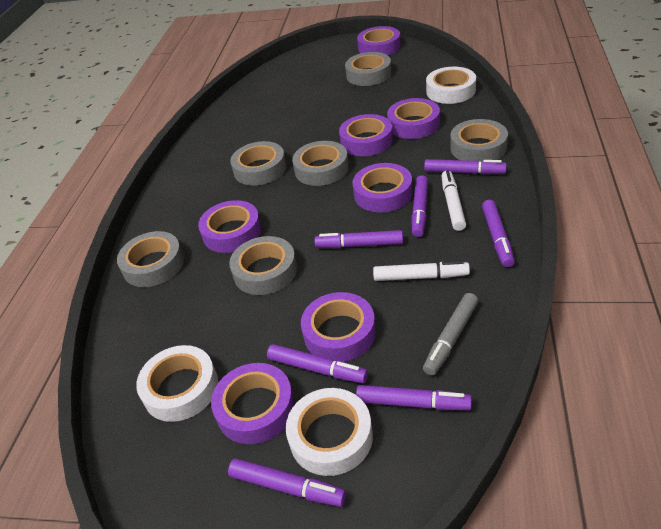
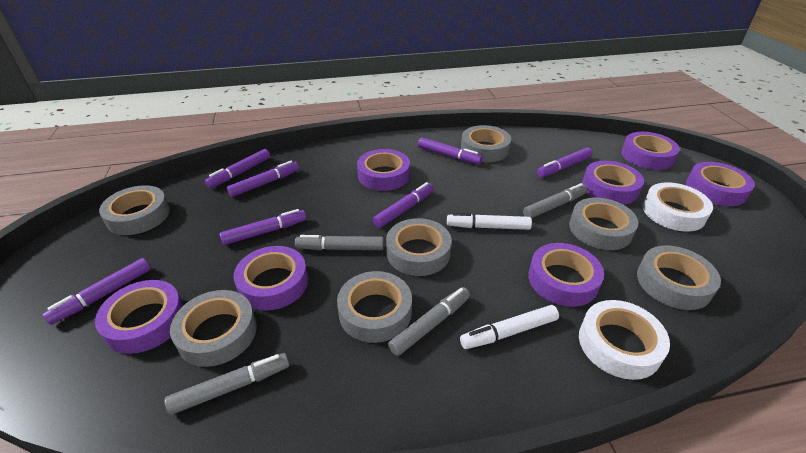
grey marker: [423,293,478,376] = 1 -> [165,353,290,415] [295,235,384,250] [388,287,470,356] [523,183,587,218] = 4
grey tape: [117,231,184,287] [229,236,297,295] [230,141,287,186] [292,141,349,186] [345,52,392,86] [450,119,508,162] = 6 -> [99,185,170,235] [170,290,257,367] [337,271,412,343] [386,218,452,276] [461,125,511,162] [569,198,638,250] [637,245,721,310] = 7
white tape: [136,345,218,422] [286,388,373,476] [426,67,476,104] = 3 -> [579,300,670,380] [643,182,713,232] = 2

